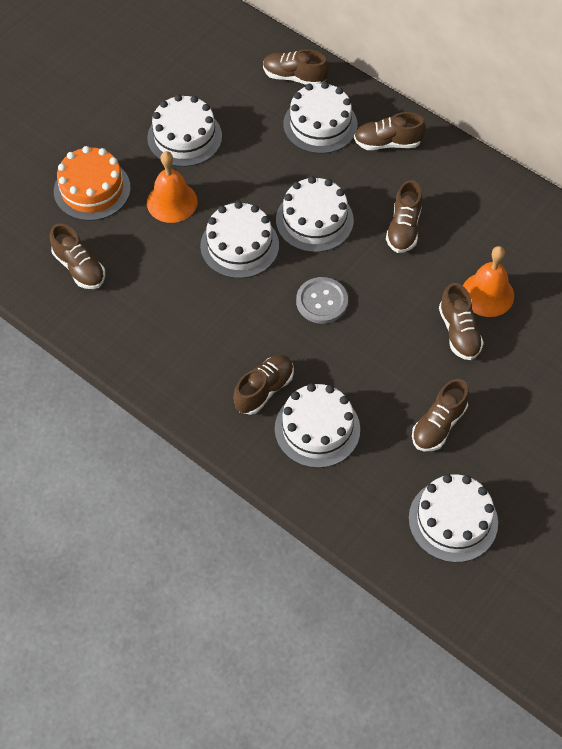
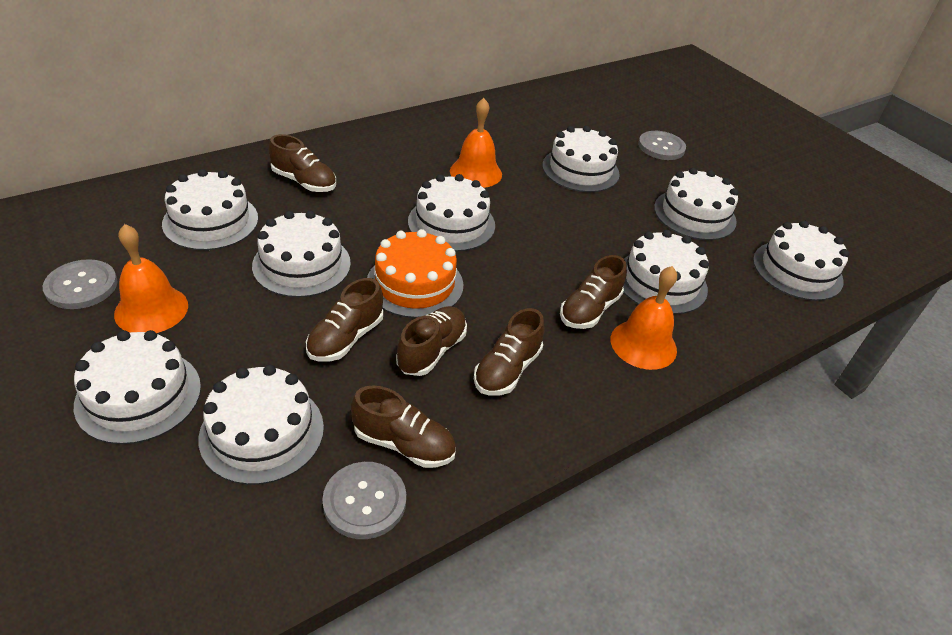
brown shoe: [50,224,105,289] [233,355,294,415] [263,49,329,85] [354,112,426,150] [386,180,422,253] [412,379,469,451] [439,283,484,360] = 7 -> [269,134,336,192] [306,278,383,362] [351,386,456,468] [396,306,467,376] [474,308,545,396] [560,255,627,329] = 6
grey button: [296,277,348,324] = 1 -> [43,259,118,309] [322,462,406,539] [638,131,686,160] = 3
orange bell: [147,151,198,223] [463,246,514,317] = 2 -> [114,224,188,333] [450,98,502,188] [611,266,677,370] = 3
white cake: [147,94,222,167] [200,201,279,278] [275,383,360,468] [276,176,354,252] [283,82,357,154] [409,474,498,563] = 6 -> [74,330,201,444] [162,169,258,250] [198,365,324,485] [252,211,351,297] [408,174,495,252] [542,126,620,192] [623,230,709,314] [654,168,739,240] [753,220,849,301] = 9

